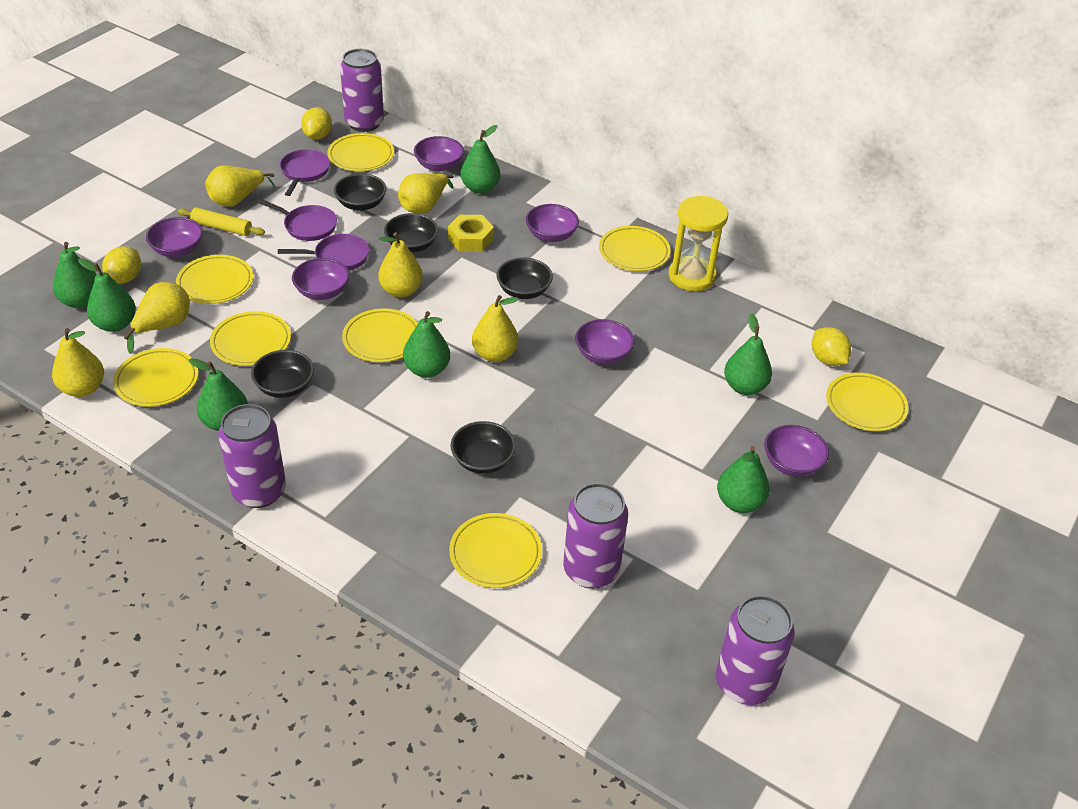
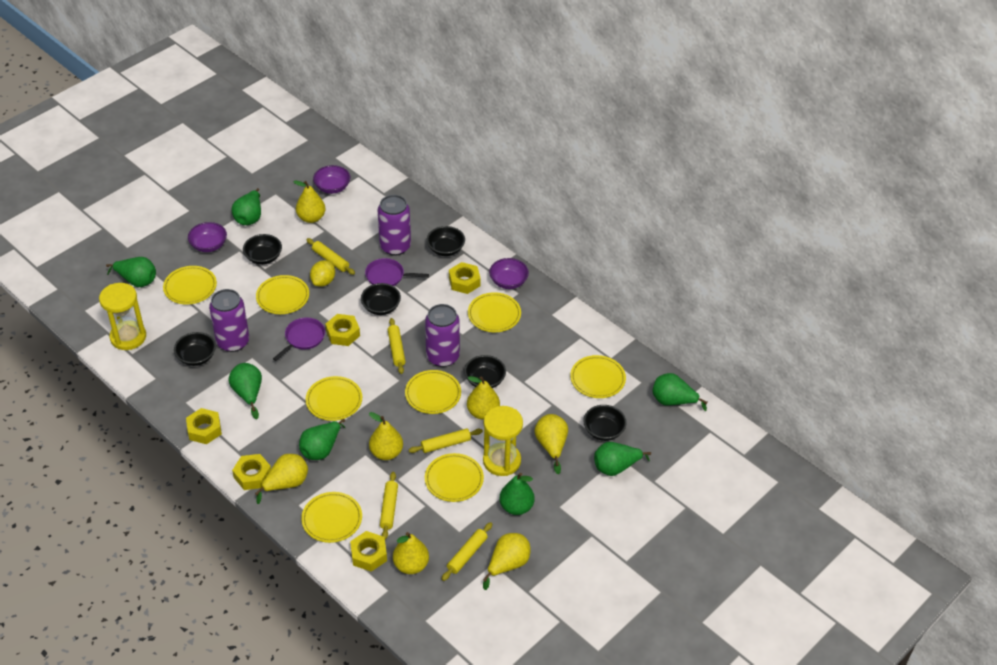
black bowl: [251,350,314,398] [334,174,386,211] [384,213,438,252] [451,421,516,474] [496,258,553,299] = 5 -> [174,332,216,366] [243,234,282,265] [361,283,401,315] [427,226,465,256] [464,355,506,388] [583,405,627,441] = 6
purple bowl: [146,217,203,257] [292,258,350,300] [414,136,464,171] [526,204,579,242] [575,319,634,365] [764,425,829,477] = 6 -> [188,222,227,252] [313,165,350,194] [489,258,529,289] = 3
purple can: [218,404,286,508] [340,49,384,132] [563,483,628,589] [716,595,795,705] = 4 -> [209,289,249,352] [378,195,411,256] [425,304,460,367] = 3
purple pan: [257,199,337,241] [278,234,369,271] [280,149,330,196] = 3 -> [273,318,325,361] [365,258,429,286] = 2
yellow hourglass: [669,196,728,291] = 1 -> [99,283,146,350] [483,406,523,476] = 2
yellow lemon: [102,246,141,284] [301,107,332,140] [812,327,851,366] = 3 -> [310,260,335,287] = 1
yellow nut: [448,215,494,252] = 1 -> [186,408,222,444] [232,454,271,490] [325,314,360,346] [350,531,387,571] [449,262,481,294] = 5
yellow pear: [52,328,104,397] [124,282,190,354] [206,165,275,207] [378,232,423,297] [398,173,454,214] [472,295,518,362] = 6 -> [255,454,308,504] [293,181,326,223] [369,412,403,460] [393,532,429,574] [467,376,500,420] [483,533,531,590] [534,414,568,474] = 7
yellow rolling pin: [178,207,265,236] = 1 -> [306,238,355,275] [380,472,398,539] [388,318,406,374] [409,428,483,453] [442,522,492,581] = 5

